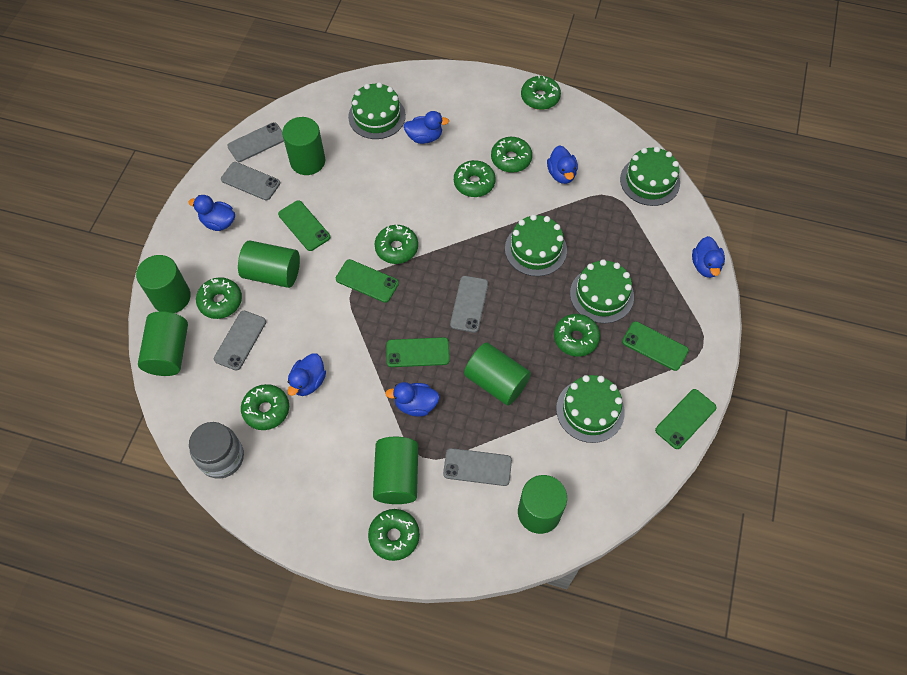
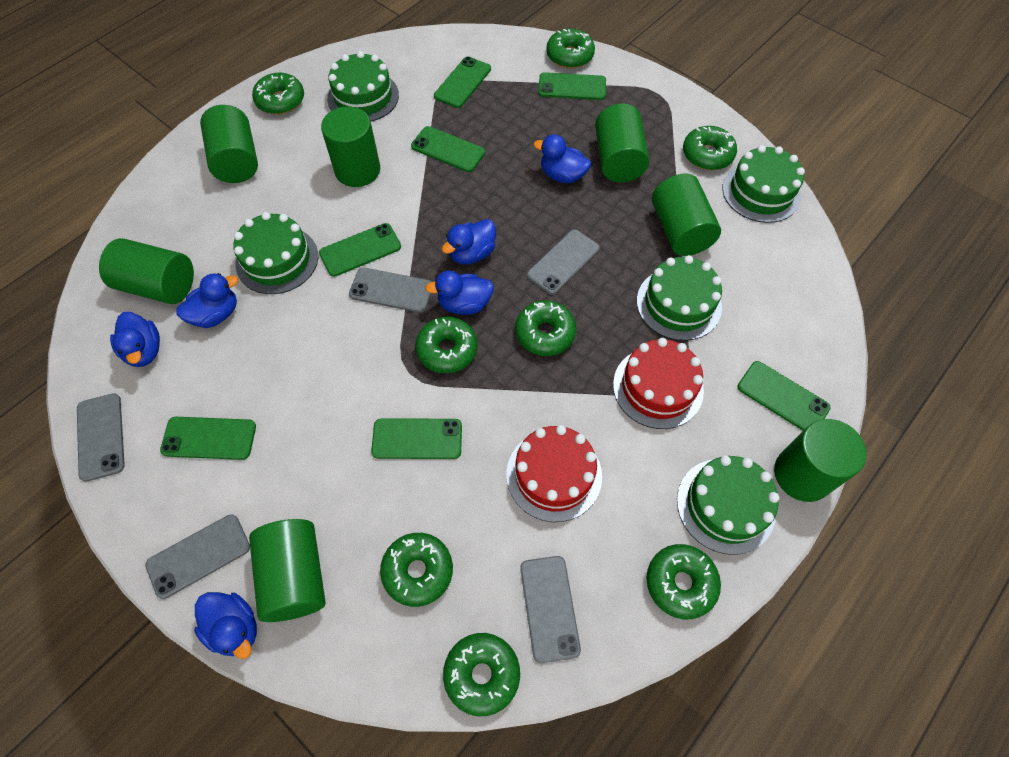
green phone: [278,200,330,251] [336,259,399,303] [386,337,450,367] [622,321,689,371] [655,389,716,449] = 5 -> [160,417,256,460] [319,223,401,277] [371,418,462,459] [411,126,485,172] [434,57,491,108] [538,72,606,100] [737,361,831,431] = 7
grey jar: [189,422,244,479] = 1 -> none = 0
red cake: none = 0 -> [506,425,602,522] [613,338,704,429] = 2

